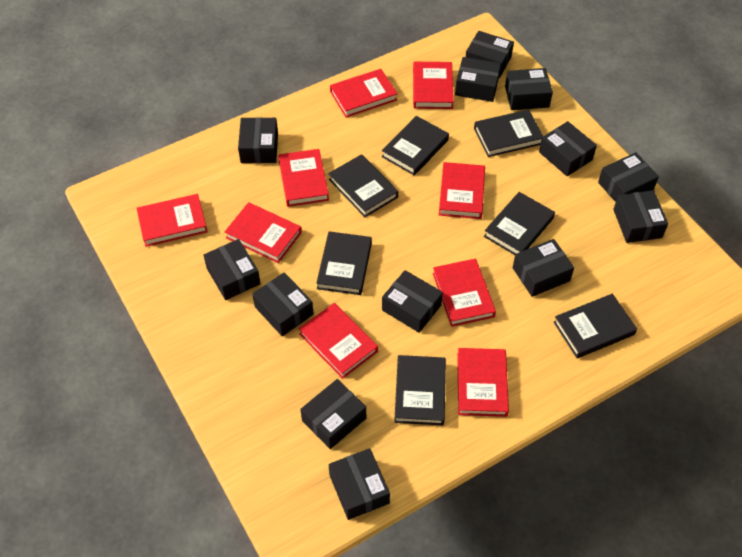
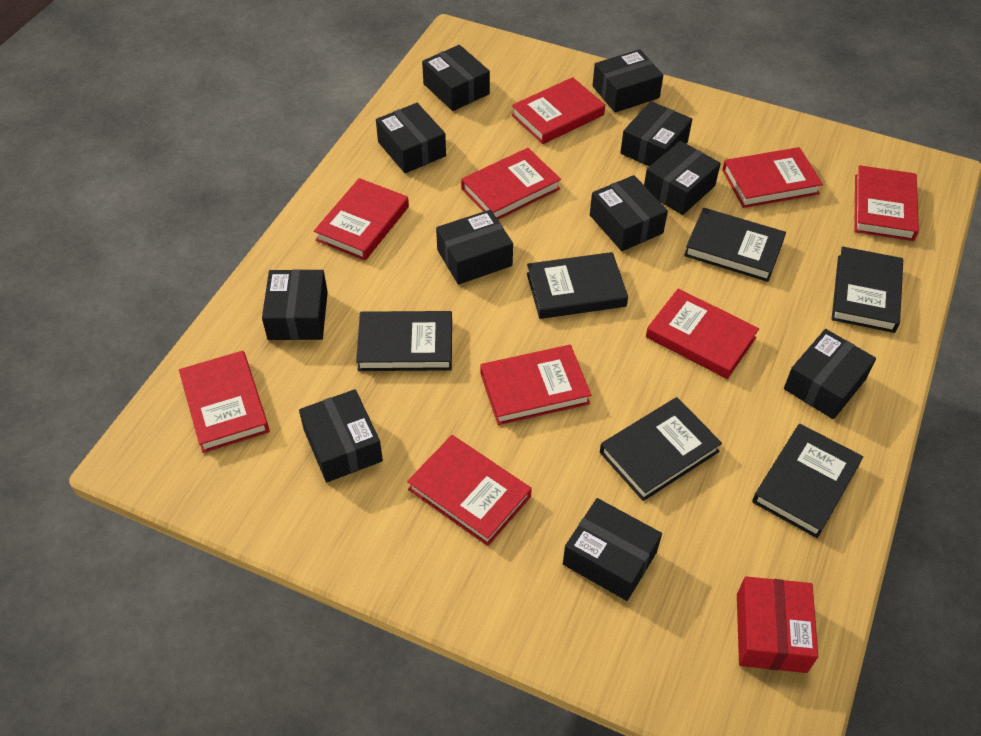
black book: [316,231,372,295] [328,154,398,217] [382,116,449,175] [394,355,446,426] [474,110,543,157] [484,192,555,255] [554,294,637,358] = 7 -> [356,311,452,371] [527,252,628,319] [600,397,722,501] [684,208,786,282] [752,424,863,538] [832,246,903,333] = 6
black box: [203,239,261,300] [238,117,278,163] [252,272,314,336] [300,379,366,449] [329,448,390,520] [382,270,443,333] [455,57,501,102] [466,31,514,78] [505,68,553,110] [513,239,574,297] [539,121,597,176] [598,152,659,202] [613,190,668,243] = 13 -> [262,269,328,340] [299,389,383,482] [376,103,446,173] [422,45,490,111] [436,209,513,285] [563,498,662,601] [590,175,668,251] [592,49,663,112] [620,101,692,166] [644,141,721,215] [784,329,876,419] = 11
red box: none = 0 -> [737,576,818,673] = 1

